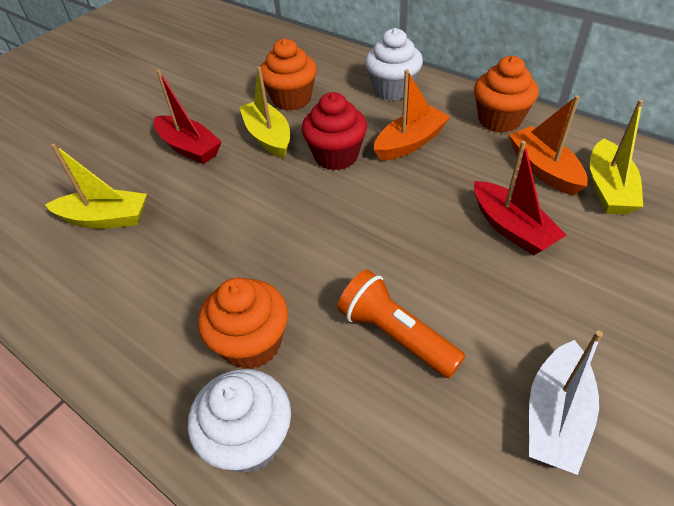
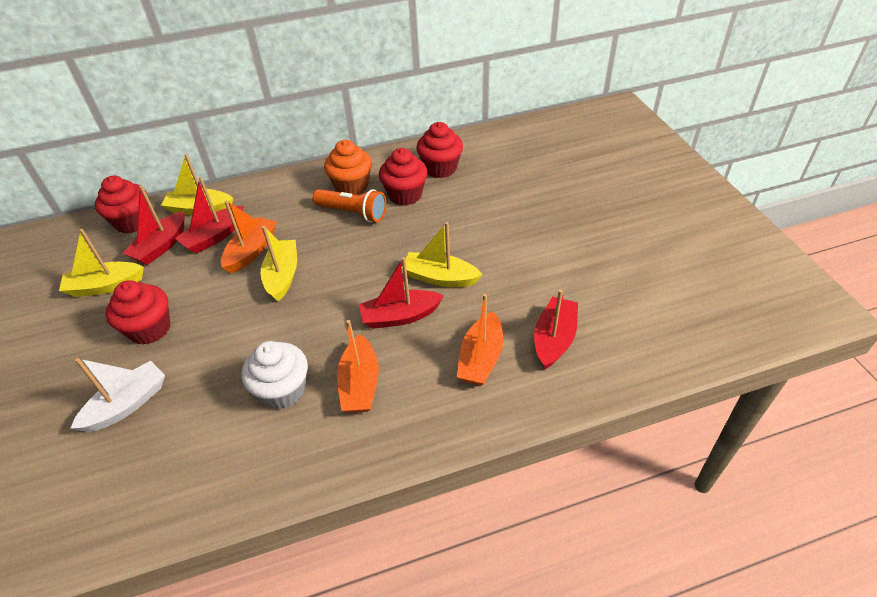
orange boat: [374,70,450,161] [509,95,588,196] = 2 -> [221,201,277,274] [337,320,379,413] [457,294,503,386] = 3
orange cupcake: [198,277,288,369] [261,38,317,111] [474,56,539,133] = 3 -> [324,140,372,195] = 1
red boat: [154,70,222,164] [474,141,566,256] = 2 -> [123,185,185,265] [175,177,244,254] [359,257,444,329] [534,289,578,369] = 4
red cupcake: [302,92,367,170] = 1 -> [95,176,148,233] [106,280,170,345] [379,148,428,206] [416,122,463,178] = 4
white cupcake: [188,369,291,473] [365,28,423,100] = 2 -> [242,341,308,409] = 1
yellow boat: [45,144,147,229] [239,67,290,159] [590,99,644,214] = 3 -> [59,229,144,297] [161,154,233,215] [261,226,297,301] [401,222,482,287] = 4

